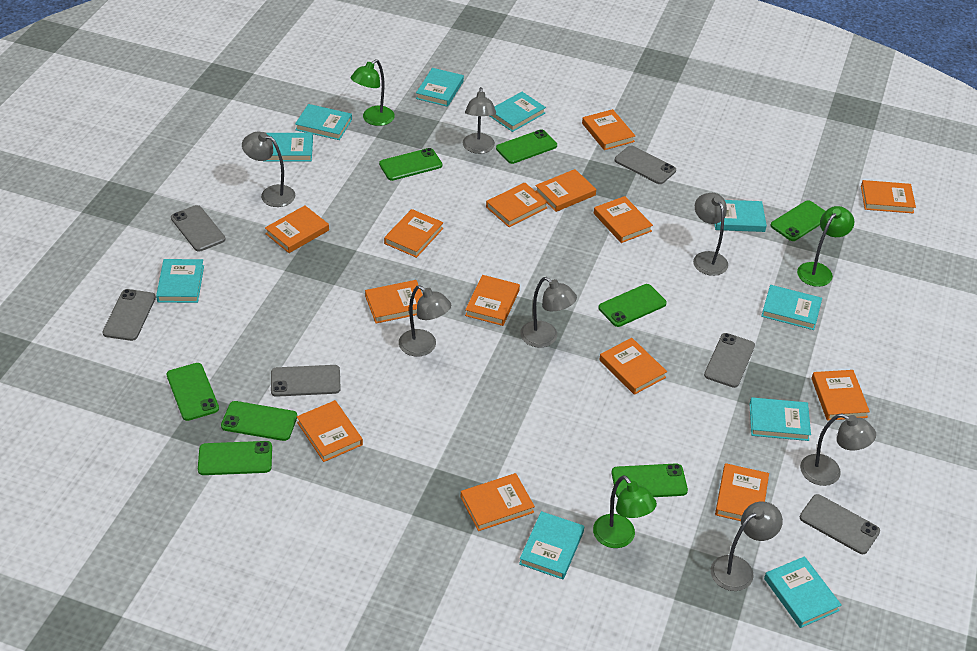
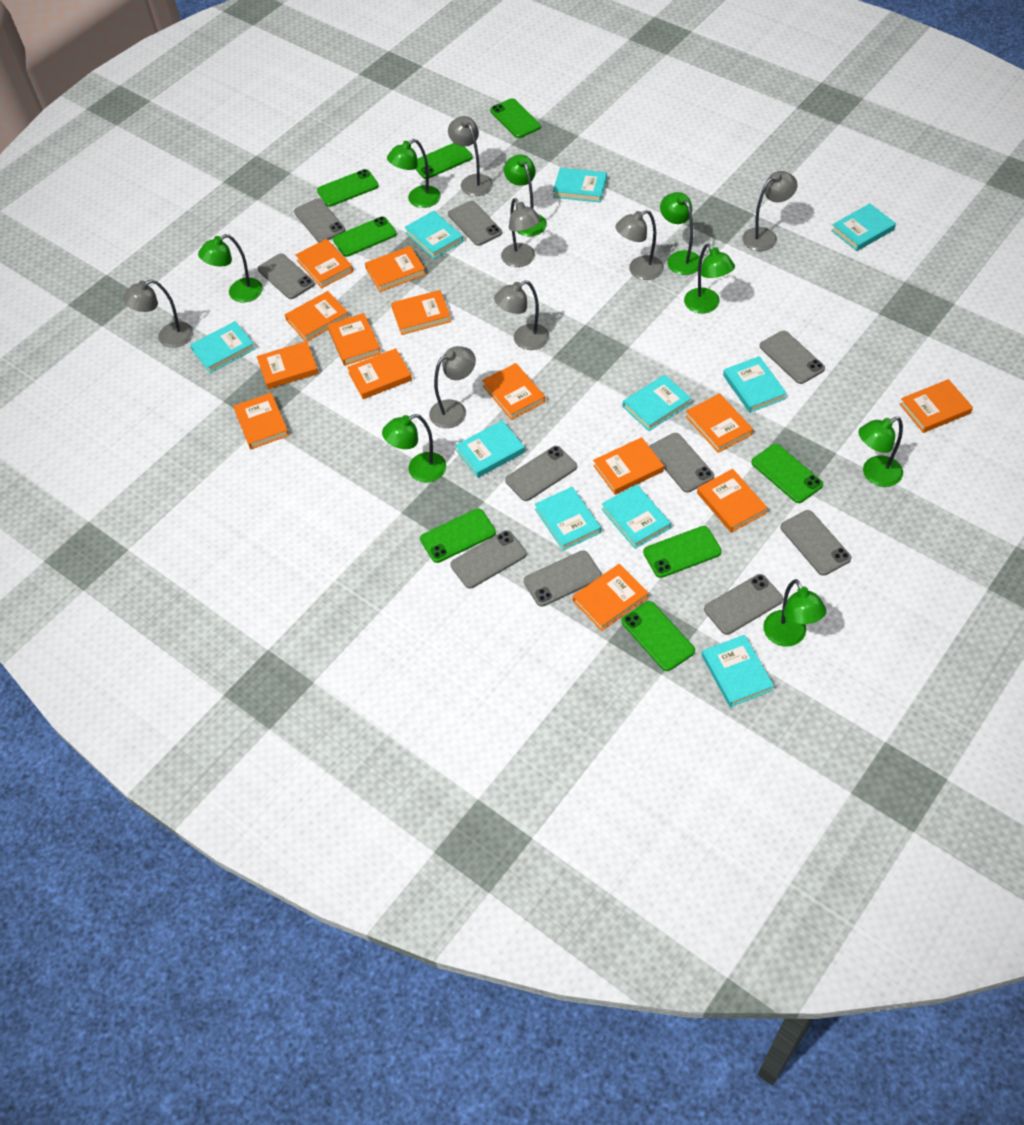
green lamp: [351,59,395,126] [593,475,657,548] [797,206,854,287] = 3 -> [198,234,263,302] [382,414,446,483] [387,139,441,208] [504,154,547,236] [660,192,702,275] [684,243,735,313] [763,579,826,647] [859,417,903,487] = 8
grey phone: [103,289,156,341] [171,205,225,252] [271,365,341,397] [615,146,676,184] [704,333,755,388] [800,494,880,554] = 6 -> [258,253,315,299] [294,198,345,242] [448,201,502,246] [450,530,527,589] [505,446,577,501] [524,550,602,607] [649,433,714,493] [704,574,783,635] [760,331,825,384] [780,510,851,576] = 10

